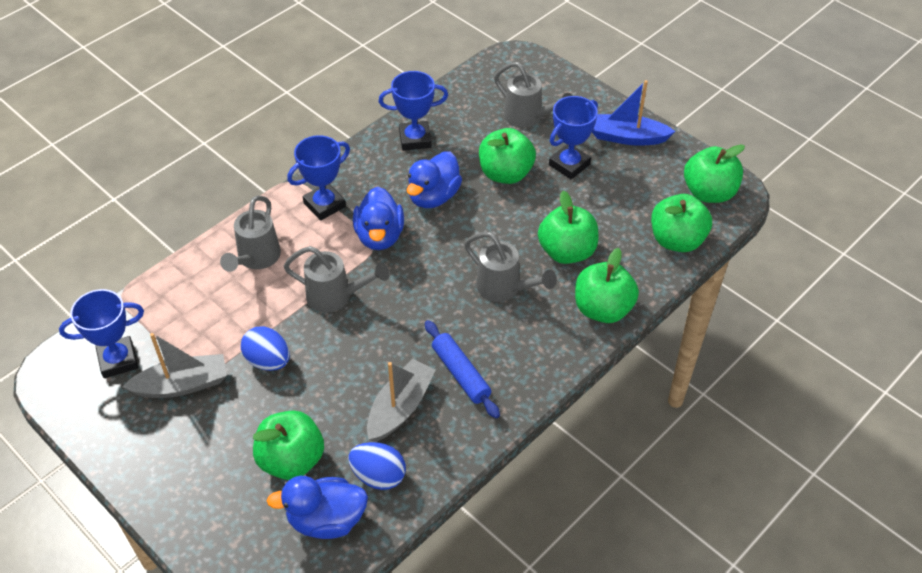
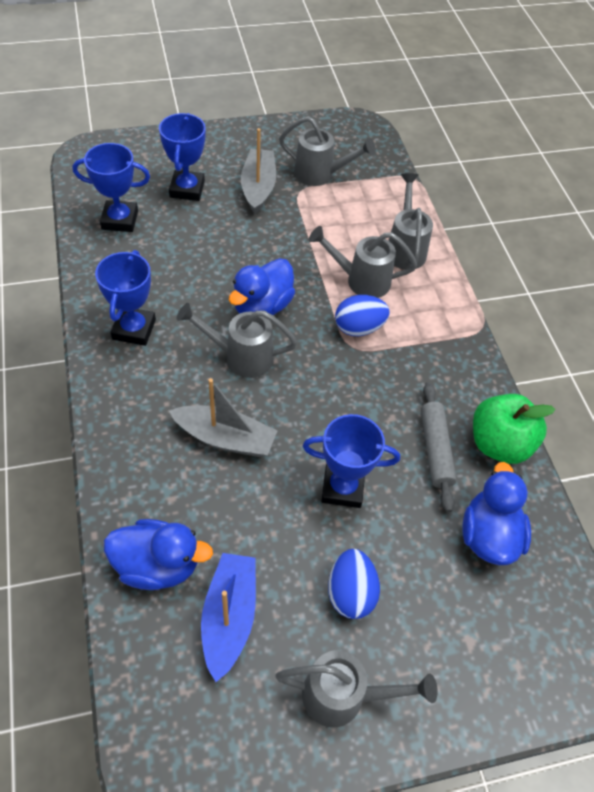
blue rolling pin: [425,320,500,418] = 1 -> none = 0
green apple: [253,410,324,480] [479,128,536,184] [538,191,598,264] [575,248,639,323] [651,194,712,252] [684,144,745,203] = 6 -> [473,394,556,464] = 1
grey rolling pin: none = 0 -> [421,382,457,512] = 1
grey watering can: [220,196,281,272] [284,246,390,313] [465,232,557,302] [494,62,572,128] = 4 -> [176,303,297,378] [275,650,438,727] [279,116,376,186] [309,226,417,298] [388,173,433,270] = 5

